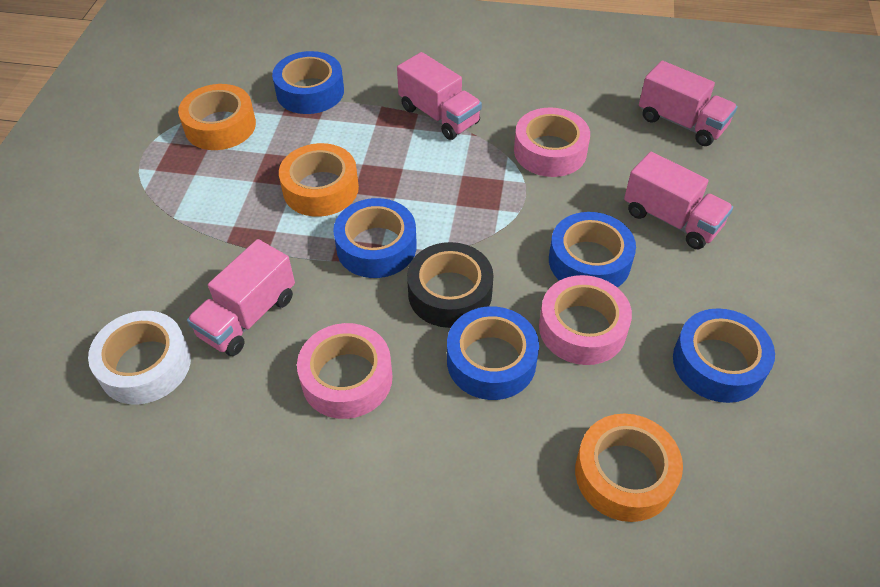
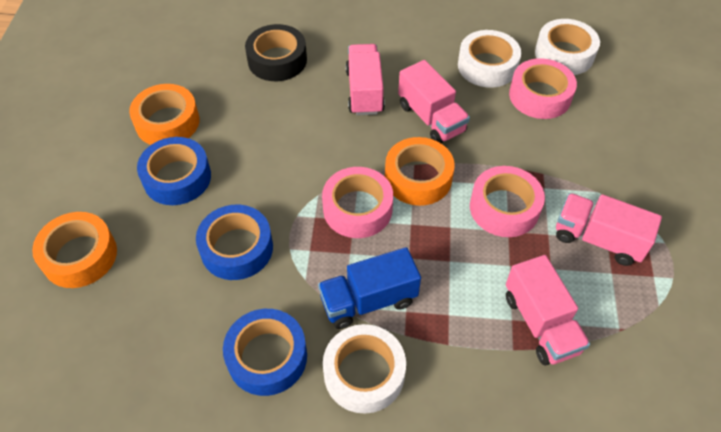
blue tape: [272,51,344,114] [333,198,417,278] [447,306,539,400] [549,212,636,288] [673,308,775,403] = 5 -> [137,137,211,205] [196,205,273,280] [223,309,307,396] = 3
blue truck: none = 0 -> [318,247,421,329] = 1
white tape: [88,311,191,404] = 1 -> [323,324,406,414] [458,30,521,88] [535,19,600,75] = 3

